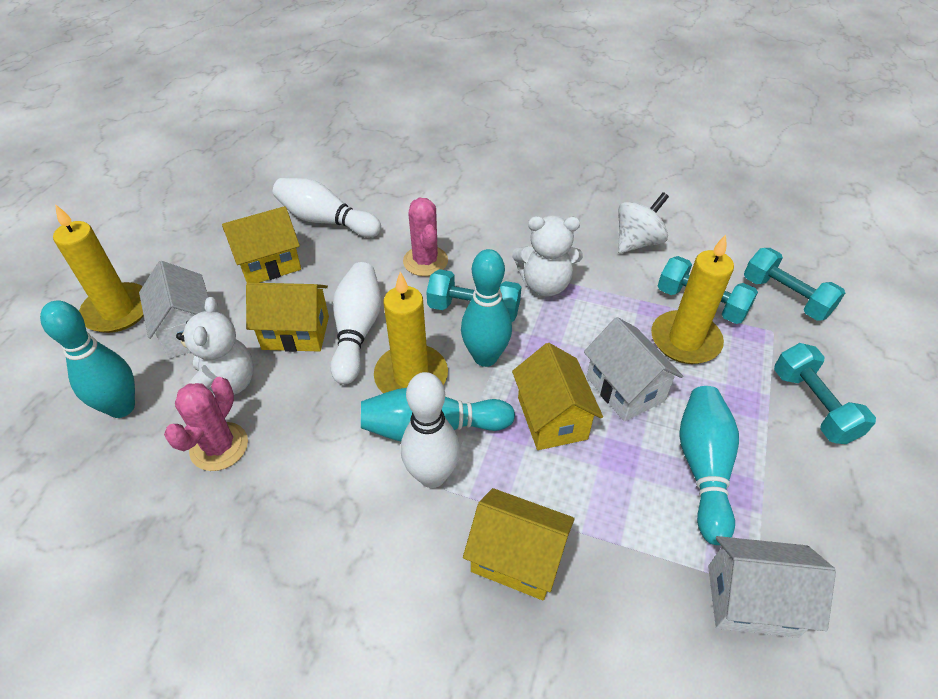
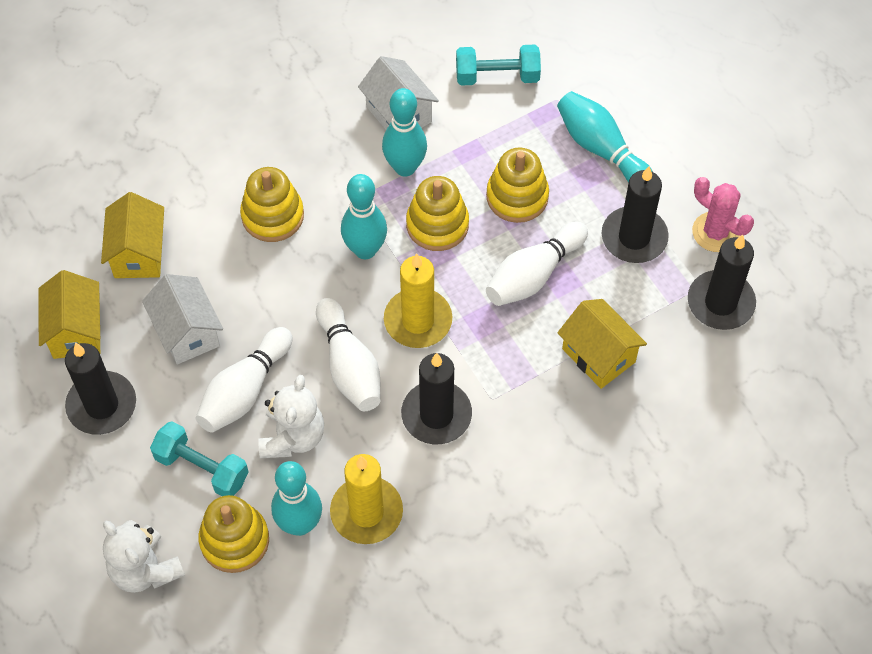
black candle: none = 0 -> [65,343,136,435] [401,353,472,444] [602,166,669,263] [688,235,756,330] = 4
pink cactus: [164,377,248,471] [403,198,448,276] = 2 -> [692,177,754,252] = 1
turquoise dumbbell: [426,269,521,322] [658,256,758,324] [744,248,845,321] [774,343,876,444] = 4 -> [150,421,249,496] [456,45,541,86] = 2
white house: [139,261,208,359] [584,317,683,422] [708,536,836,638] = 3 -> [142,274,223,364] [358,56,439,129] = 2
white spinning top: [618,192,669,253] = 1 -> none = 0
yellow candle: [53,204,144,333] [374,272,448,393] [651,234,734,364] = 3 -> [330,454,403,544] [384,254,452,348] = 2
yellow house: [222,206,301,283] [246,282,329,352] [463,488,575,600] [512,343,603,450] = 4 -> [38,270,100,359] [101,192,164,278] [557,299,647,389] = 3
yellow stacking toy: none = 0 -> [198,495,269,573] [240,167,304,242] [406,176,469,251] [486,148,549,223] = 4

